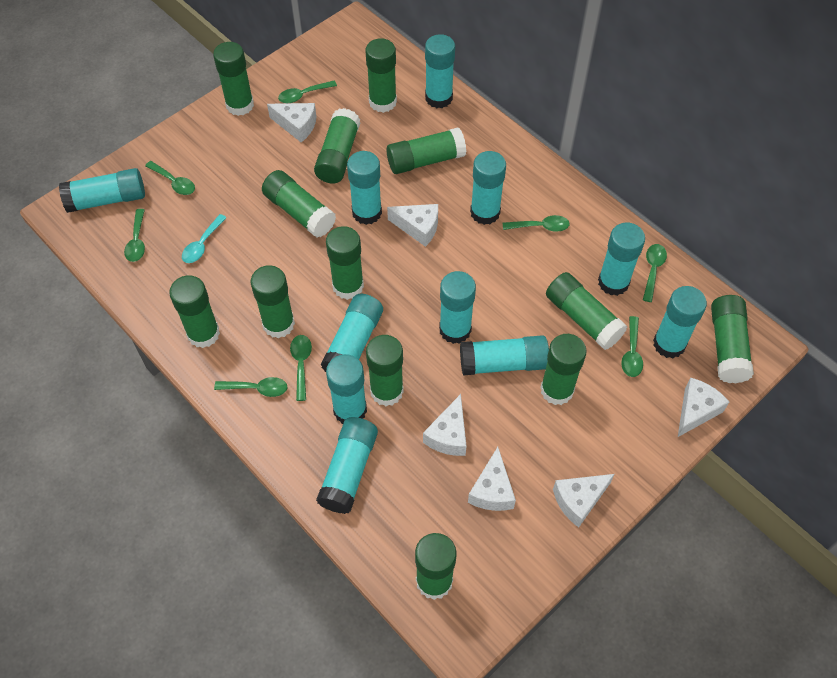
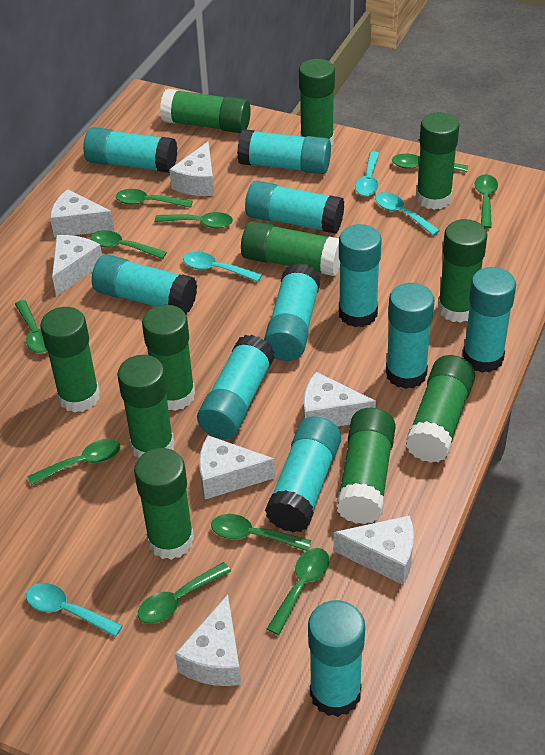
green glue stick: [169,275,220,348] [213,42,254,116] [251,265,295,338] [262,170,336,237] [314,108,360,183] [326,226,364,300] [365,38,397,113] [366,335,404,406] [386,128,466,174] [415,533,456,600] [540,334,587,405] [546,272,627,350] [711,295,754,383] = 13 -> [40,307,100,413] [117,355,174,458] [134,448,194,560] [142,305,195,411] [160,89,251,133] [241,221,340,276] [299,59,335,146] [336,408,396,524] [405,355,475,463] [416,112,460,210] [438,219,487,323] = 11
green spoon: [124,209,145,262] [145,161,195,195] [214,377,287,397] [278,81,337,103] [290,335,312,401] [503,215,570,232] [621,316,643,377] [643,244,667,302] = 8 -> [15,300,48,353] [27,439,121,485] [90,230,167,259] [116,189,193,208] [138,562,231,624] [155,212,233,228] [211,514,311,551] [267,548,330,635] [392,154,468,172] [475,174,498,228] = 10
turquoise spoon: [182,214,227,263] = 1 -> [26,583,123,637] [183,252,262,282] [355,151,380,196] [375,192,440,236] = 4
white cheese: [267,103,316,142] [387,204,438,247] [423,394,466,456] [468,447,516,511] [553,474,615,528] [678,378,729,437] = 6 -> [50,189,115,237] [52,235,102,296] [169,142,214,196] [175,595,241,686] [199,435,275,499] [304,372,376,426] [334,515,414,585] = 7

